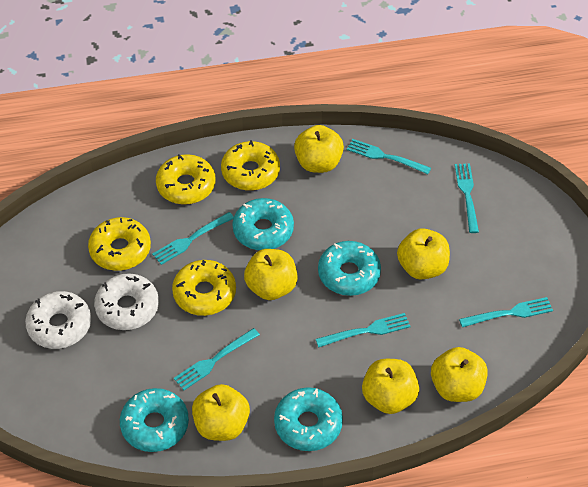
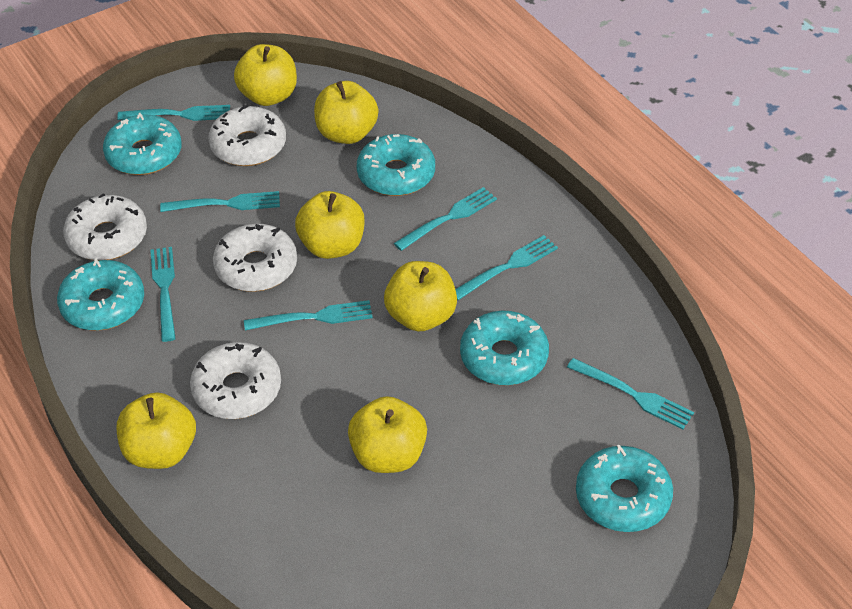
turquoise donut: [120,388,189,452] [232,198,294,250] [274,387,343,451] [318,241,381,296] = 4 -> [57,259,144,331] [103,113,182,175] [357,134,435,196] [460,311,549,385] [576,445,673,532] = 5
turquoise fork: [152,212,234,265] [174,328,260,390] [316,313,411,347] [347,139,431,174] [455,163,479,233] [459,297,553,327] = 6 -> [117,105,230,121] [150,247,176,342] [160,191,280,212] [244,300,373,330] [394,187,497,251] [455,235,558,300] [567,358,694,429] = 7
white donut: [25,291,91,349] [94,273,159,330] = 2 -> [63,193,147,261] [190,342,281,419] [208,104,286,166] [213,224,297,292] = 4
yellow donut: [88,217,151,271] [156,154,216,205] [172,260,236,316] [221,140,280,191] = 4 -> none = 0

